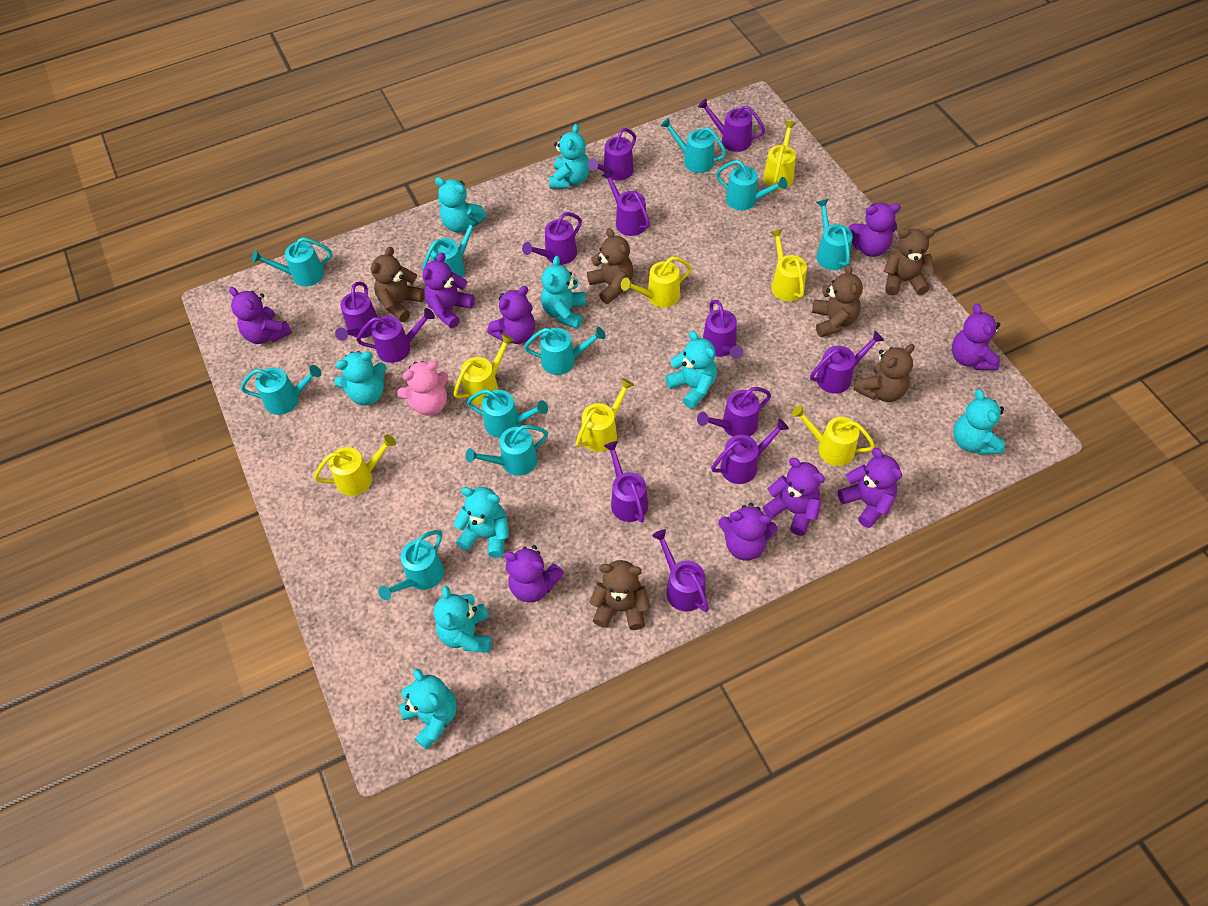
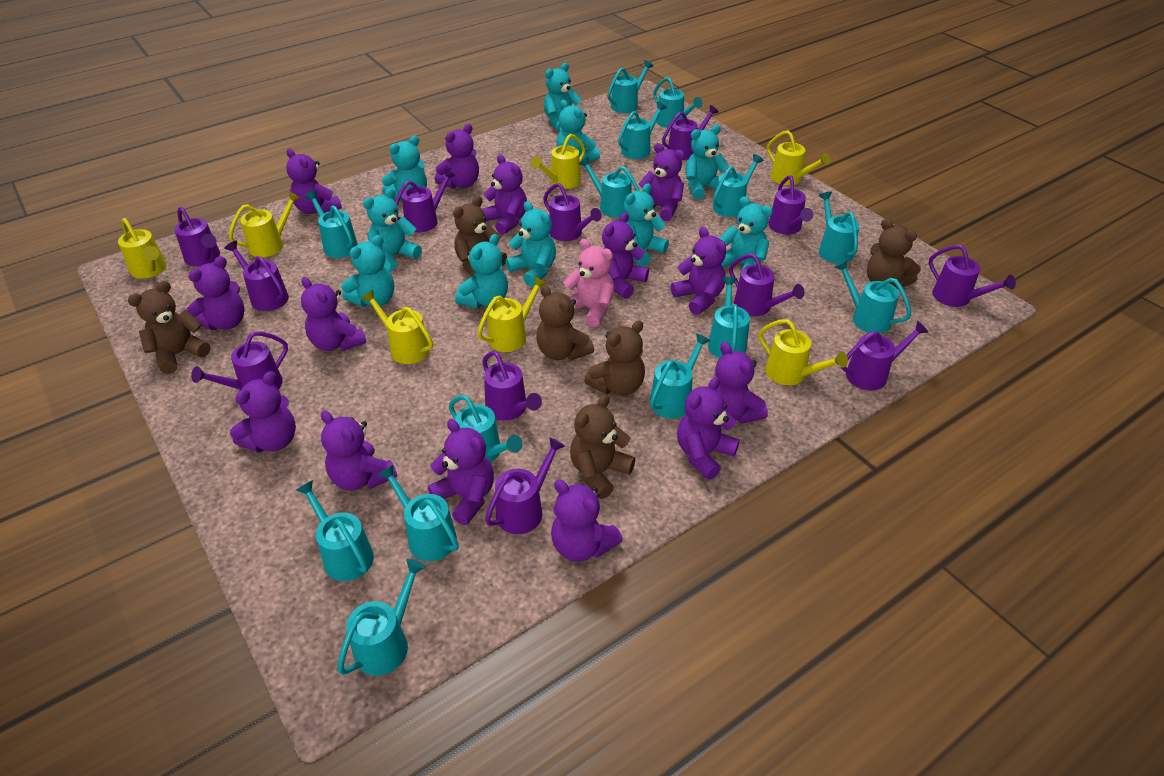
purple teddy bear: [229,287,292,344] [422,253,475,328] [487,286,535,344] [504,545,564,603] [718,503,777,561] [763,458,825,536] [838,448,902,528] [849,203,901,257] [952,304,1000,370] = 9 -> [186,256,245,330] [230,371,296,453] [286,148,342,214] [301,277,367,351] [321,410,397,490] [428,419,494,525] [435,124,479,189] [482,154,527,235] [551,480,623,562] [602,212,649,299] [639,143,685,221] [671,227,726,315] [677,377,740,480] [715,342,768,424] = 14
turquoise teddy bear: [334,351,386,406] [399,669,457,750] [434,586,492,653] [435,177,487,232] [453,487,509,558] [541,256,586,329] [549,124,589,189] [665,331,717,409] [953,389,1005,455] = 9 -> [341,235,394,307] [363,188,422,272] [382,136,427,201] [455,234,508,308] [505,201,556,287] [544,63,582,132] [556,100,600,162] [624,183,669,267] [686,125,729,200] [719,196,773,275] = 10
turquoise watering can: [241,365,321,415] [252,237,332,286] [378,530,444,600] [422,217,480,277] [466,425,548,476] [467,389,548,438] [524,327,606,375] [661,118,726,173] [716,160,787,210] [816,199,853,270] = 10 -> [296,480,374,581] [305,191,358,258] [337,559,426,676] [378,464,459,561] [449,395,523,462] [579,156,640,218] [607,60,653,113] [618,102,667,159] [650,333,711,419] [653,77,703,128] [708,277,750,358] [713,154,764,217] [819,192,860,264] [835,260,911,334] = 14

